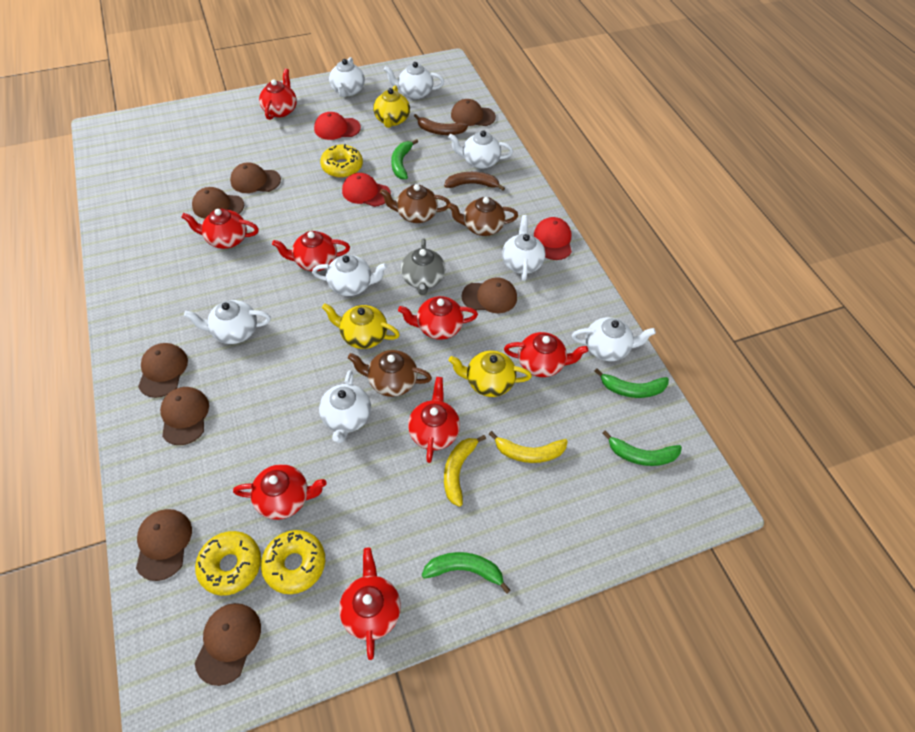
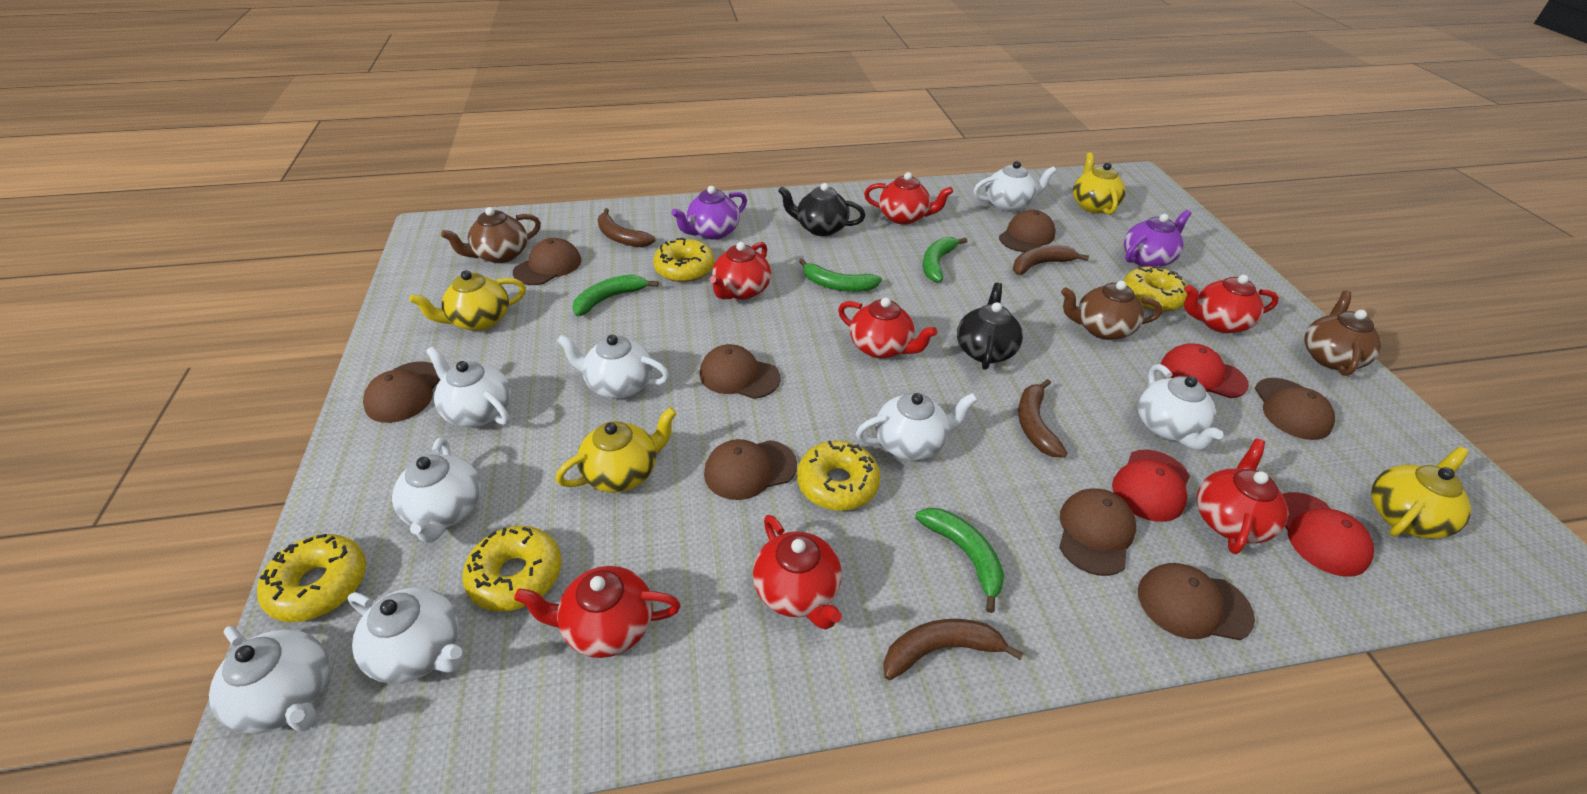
black teapot: none = 0 -> [778,183,866,236] [957,283,1023,370] = 2
brown banana: [414,114,468,135] [444,172,505,191] = 2 -> [597,208,656,247] [883,619,1024,680] [1013,245,1089,275] [1018,379,1067,458] = 4
grey teapot: [401,238,445,295] = 1 -> none = 0
purple teapot: none = 0 -> [671,186,747,240] [1124,210,1191,267] = 2
red teapot: [181,209,259,249] [233,464,327,520] [259,69,297,120] [272,231,350,271] [339,547,401,660] [398,296,478,340] [408,377,460,463] [504,332,588,377] = 8 -> [514,566,681,658] [710,242,771,300] [753,515,842,630] [838,297,937,359] [864,172,953,225] [1184,275,1279,333] [1197,439,1289,554] = 7
yellow banana: [444,435,486,507] [489,431,568,463] = 2 -> none = 0
yellow donut: [195,531,261,596] [261,530,325,594] [320,144,363,178] = 3 -> [257,534,366,622] [462,526,562,612] [653,238,715,282] [797,441,881,511] [1124,265,1188,312] = 5
yellow teapot: [322,303,400,349] [373,86,410,128] [448,351,532,397] = 3 -> [410,270,526,331] [556,408,677,493] [1073,152,1126,215] [1371,447,1471,539] = 4

